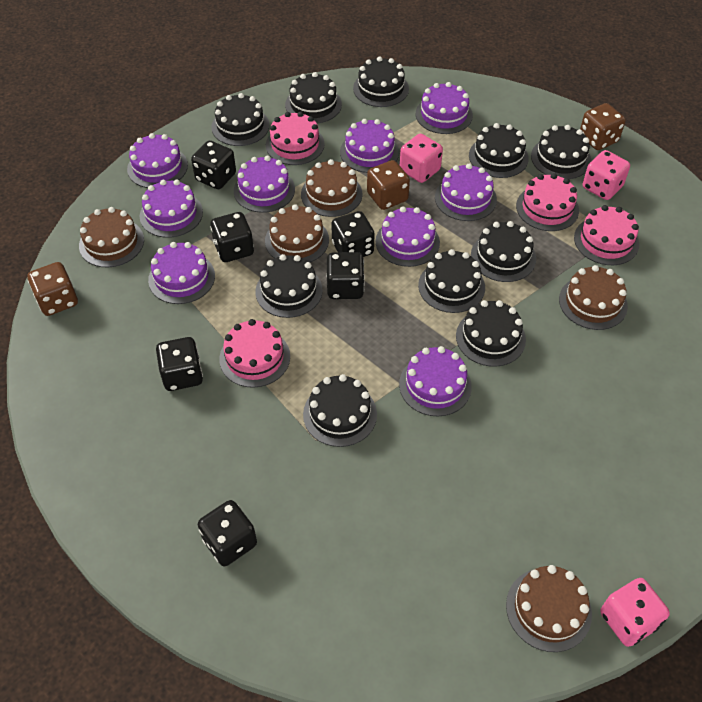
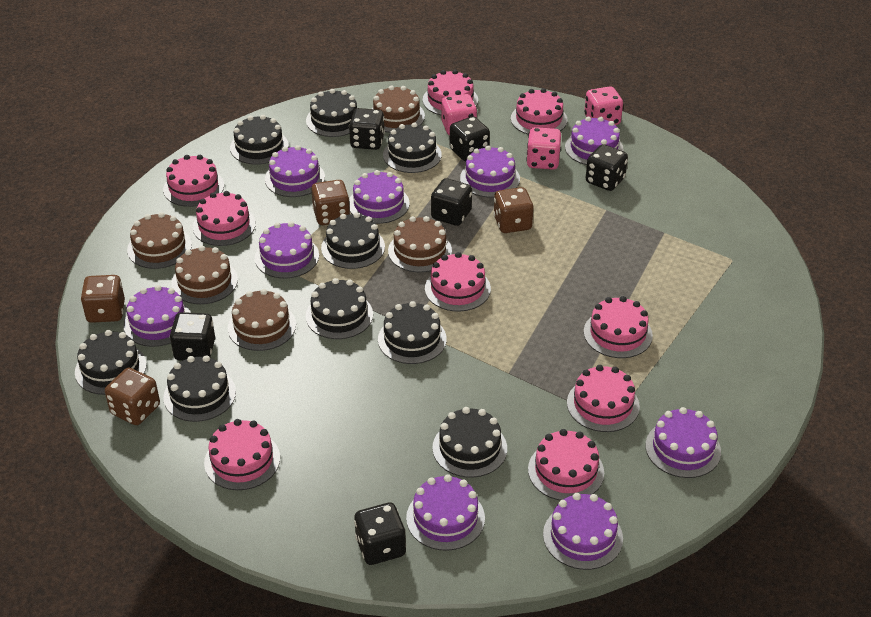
black cake: [211,93,269,146] [256,254,323,318] [285,72,342,124] [303,374,377,447] [353,56,409,107] [418,249,485,313] [456,300,526,367] [469,123,529,178] [471,221,536,282] [531,125,591,179] = 10 -> [75,330,147,395] [163,355,236,422] [230,115,289,164] [306,89,357,137] [306,278,373,339] [321,212,385,269] [378,301,447,364] [383,122,442,173] [433,407,507,478] = 9
brown dice: [27,262,78,316] [367,160,410,210] [580,103,626,150] = 3 -> [81,275,125,323] [105,368,160,425] [311,180,350,225] [493,187,533,233] = 4
pink cake: [219,319,290,388] [266,111,325,165] [516,173,579,231] [574,205,639,265] = 4 -> [163,155,224,207] [193,191,256,246] [204,419,280,490] [423,70,478,115] [425,252,491,312] [511,88,568,135] [528,429,604,500] [567,365,640,432] [584,296,653,358] = 9

